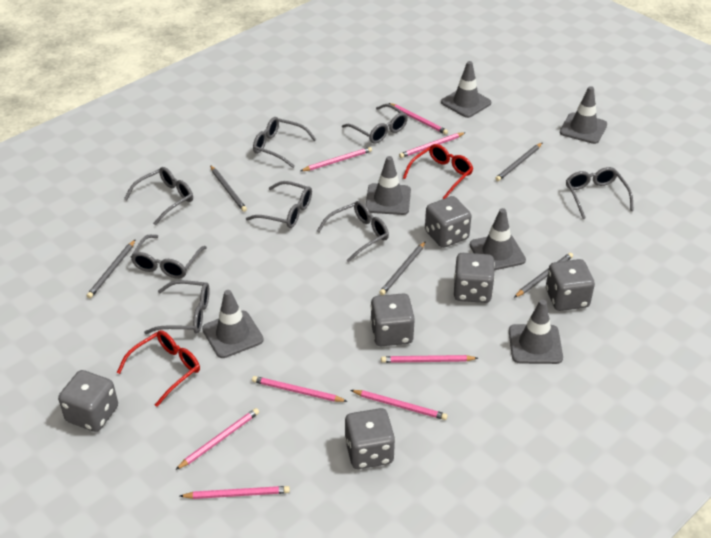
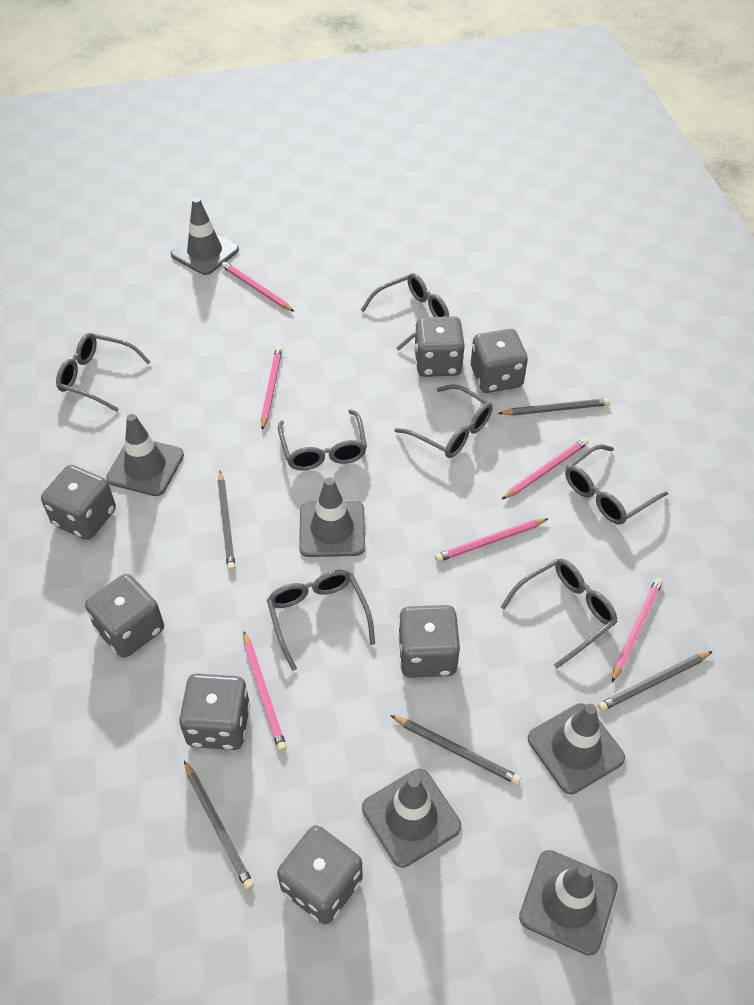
grey dice: [58,370,118,432] [345,408,395,469] [370,293,415,346] [425,196,471,248] [454,253,495,303] [546,259,595,311] = 6 -> [41,465,116,540] [85,574,164,658] [179,673,250,750] [277,825,363,924] [398,605,460,678] [414,316,465,377] [471,329,528,393] = 7
grey glasses: [124,167,193,225] [131,235,207,279] [144,280,210,334] [246,181,312,228] [253,117,317,168] [317,201,389,263] [342,104,408,144] [566,167,634,219] = 8 -> [56,333,151,412] [267,570,375,671] [278,409,367,470] [361,273,449,351] [394,384,493,458] [501,558,618,668] [565,444,668,525] = 7
pink pencil: [175,408,259,470] [180,486,290,499] [252,376,348,402] [301,147,372,171] [351,390,448,420] [381,355,478,363] [389,103,448,135] [399,132,466,158] = 8 -> [221,262,295,312] [243,631,287,751] [261,346,282,430] [435,518,549,562] [501,438,589,500] [612,578,662,683] = 6
red glasses: [117,330,200,407] [403,144,473,199] = 2 -> none = 0

